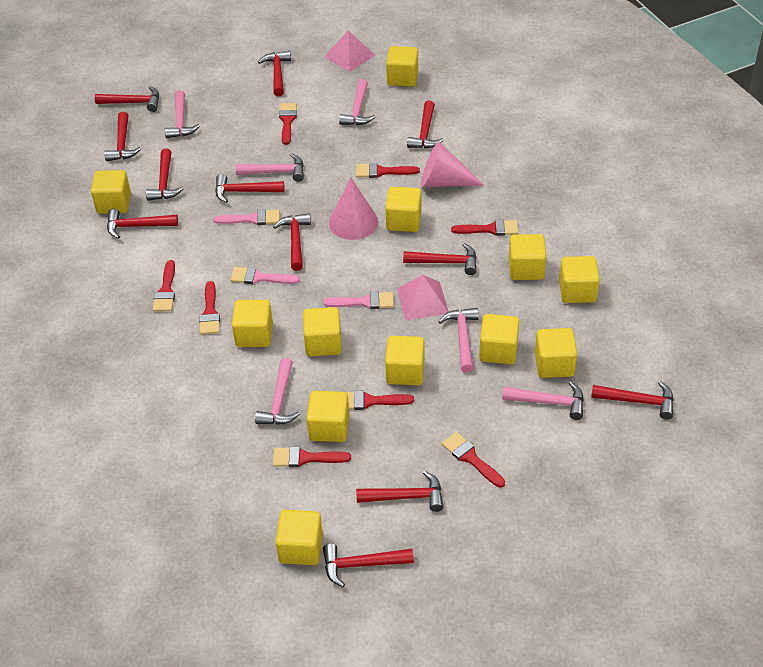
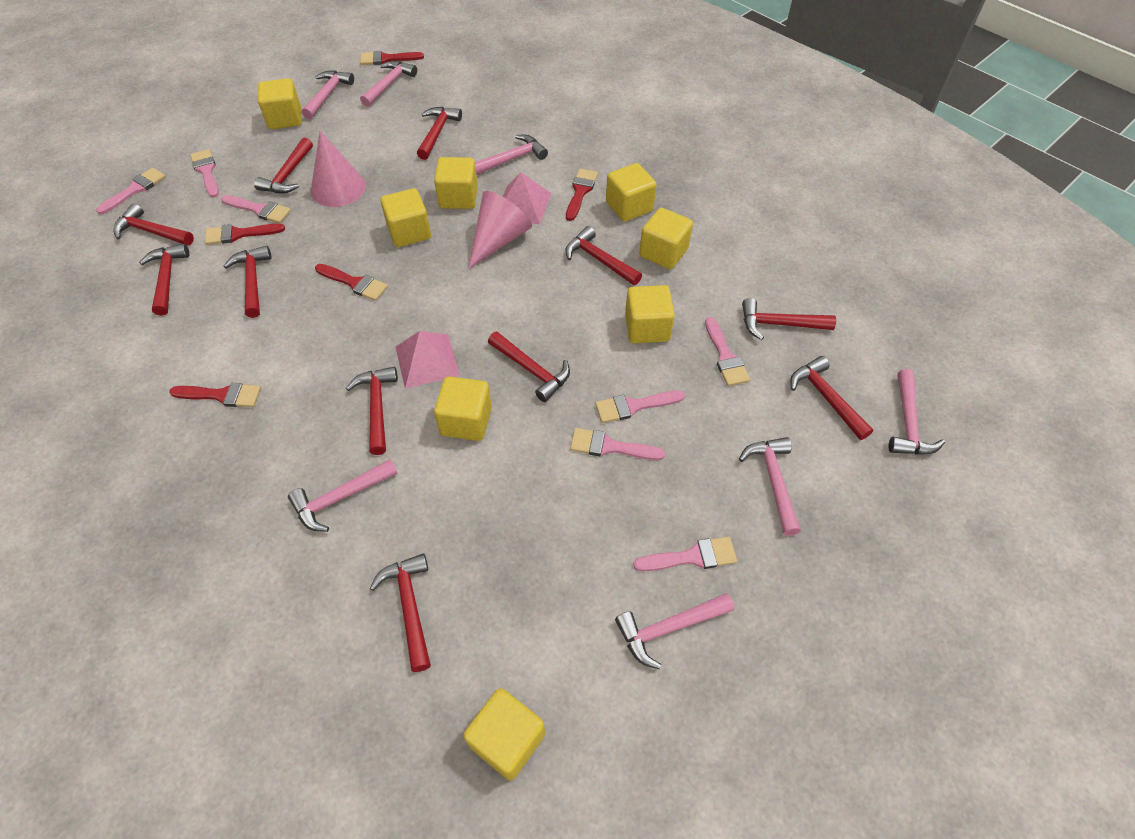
pink brush: [214,209,280,225] [230,267,300,284] [323,292,394,309] = 3 -> [96,168,166,214] [190,149,219,198] [221,195,291,223] [570,428,665,460] [595,390,685,423] [633,537,737,571] [705,317,750,386] = 7
pink hammer: [164,90,200,139] [236,154,304,182] [255,358,300,425] [339,79,375,125] [438,308,479,373] [502,381,584,420] = 6 -> [288,459,398,532] [302,70,354,119] [360,61,417,107] [475,135,548,175] [615,593,734,669] [739,437,801,536] [888,369,945,454] = 7
red brush: [153,260,175,311] [199,281,220,335] [273,446,351,467] [279,103,297,145] [346,390,414,410] [356,163,420,178] [442,432,505,488] [451,219,519,236] = 8 -> [169,383,261,407] [205,224,285,245] [315,264,388,301] [360,51,424,65] [566,169,598,221] = 5
red hammer: [95,86,159,112] [104,112,141,161] [107,209,178,239] [146,148,184,201] [215,174,284,203] [258,51,291,96] [273,213,311,271] [323,543,414,587] [356,470,443,512] [403,243,476,275] [407,101,444,149] [591,381,674,420] = 12 -> [114,203,194,246] [139,244,189,316] [224,246,271,318] [254,138,313,193] [346,367,398,455] [370,553,431,672] [417,107,462,160] [488,332,570,402] [565,226,642,285] [742,298,836,340] [790,356,873,440] = 11
yellow cube: [91,170,131,214] [232,300,273,347] [275,510,323,565] [303,307,342,356] [307,391,349,442] [385,336,424,385] [386,46,418,87] [386,187,421,232] [479,314,519,364] [509,234,546,280] [535,328,577,378] [559,256,600,303] = 12 -> [258,78,302,129] [380,188,431,247] [434,157,478,209] [434,376,492,441] [463,688,545,780] [606,163,656,222] [625,285,675,343] [639,208,693,269] = 8

